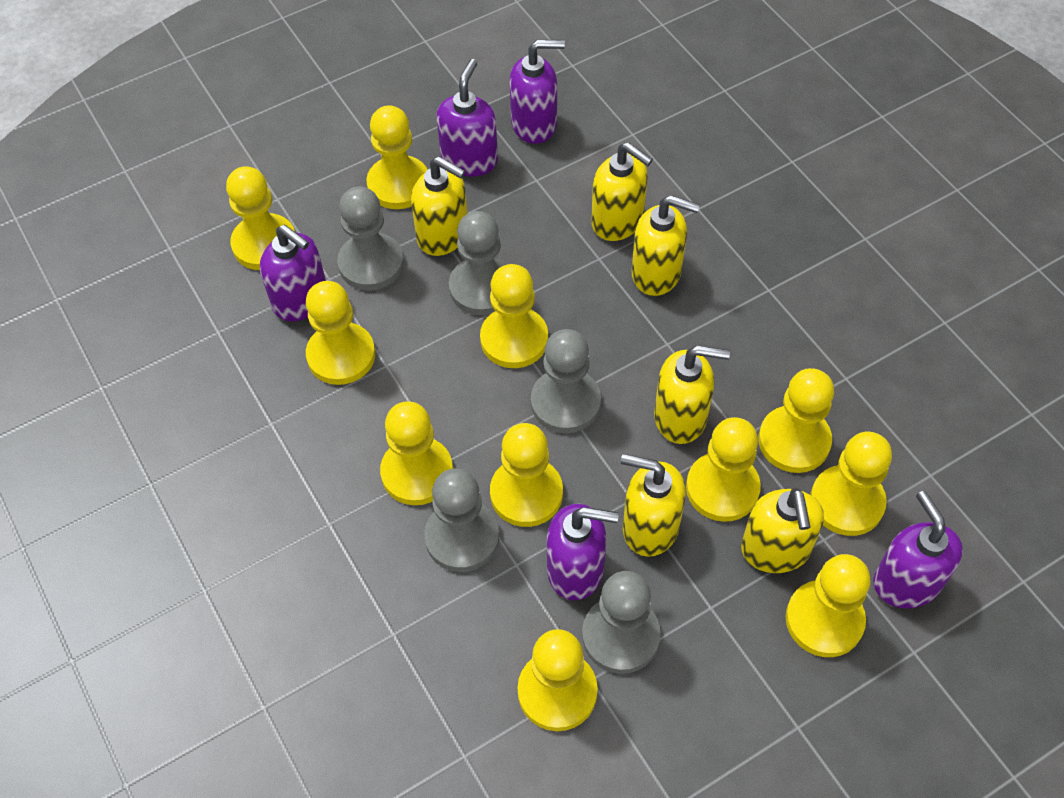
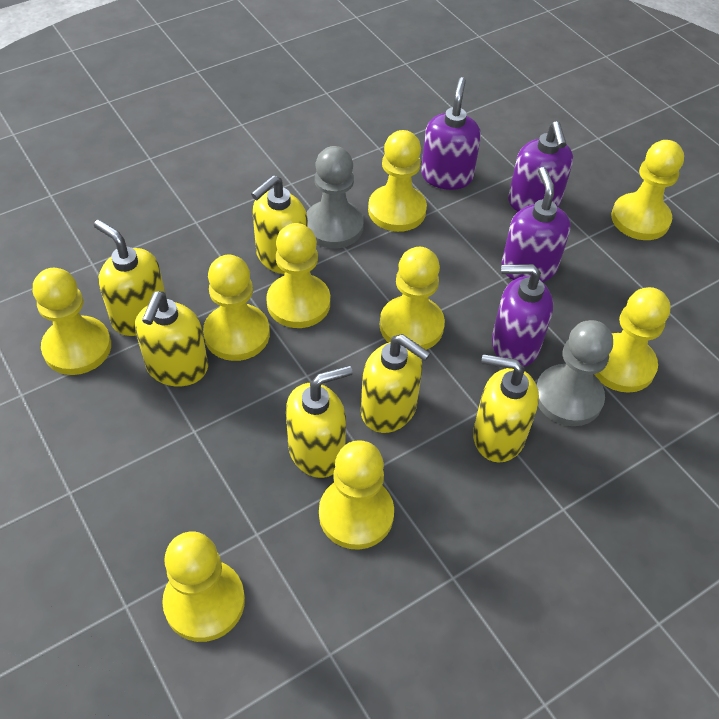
grey pawn: [337,186,404,290] [424,468,499,572] [449,211,507,315] [531,329,601,433] [582,571,661,674] = 5 -> [306,146,364,248] [536,320,613,426] = 2
purple soap dispenser: [260,225,326,321] [436,59,498,176] [509,40,565,144] [547,504,619,600] [873,491,963,608] = 5 -> [421,77,481,190] [492,264,553,367] [501,167,571,282] [508,121,573,211] = 4
yellow pawn: [226,166,295,270] [306,281,375,385] [366,105,427,209] [380,401,453,505] [480,264,548,368] [490,423,563,527] [518,629,598,731] [686,417,761,522] [758,368,834,473] [786,554,871,657] [810,432,892,536] = 11 -> [33,268,111,375] [162,531,245,642] [203,255,270,361] [266,223,330,328] [319,440,394,550] [368,130,427,232] [380,247,445,350] [594,287,671,393] [611,140,684,240] = 9

